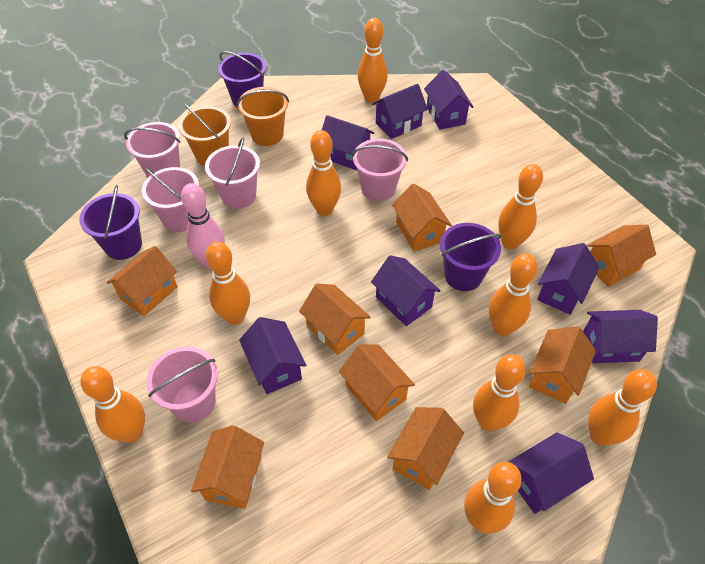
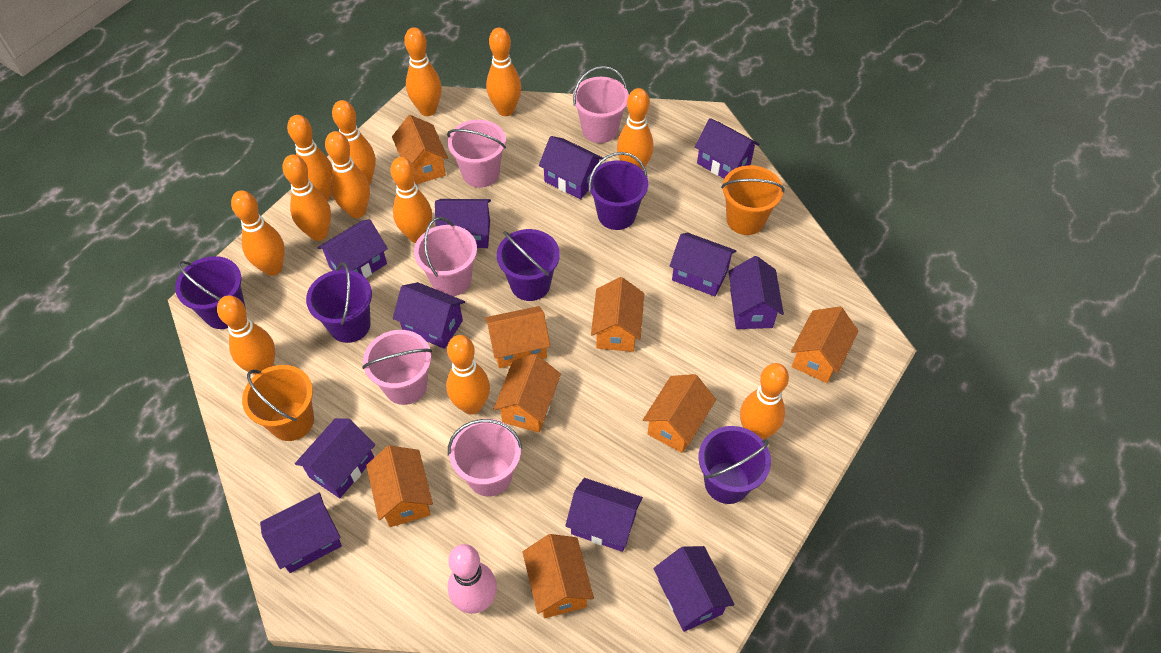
orange bowling pin: [80,366,145,443] [206,241,250,325] [306,130,341,216] [358,18,388,103] [464,462,522,533] [473,354,526,432] [489,254,538,336] [498,164,543,250] [588,369,657,446] = 9 -> [217,296,275,375] [231,190,285,276] [282,155,331,241] [287,115,333,200] [325,131,370,218] [332,100,376,185] [390,157,432,243] [404,27,441,116] [446,335,490,415] [486,28,521,116] [617,88,654,170] [740,363,789,440] = 12
purple bucket: [79,185,142,260] [218,51,266,108] [440,223,501,291] = 3 -> [175,256,246,329] [306,262,372,343] [497,229,560,301] [588,152,648,230] [698,426,771,504] = 5
purple house: [239,317,306,394] [322,115,374,170] [371,255,441,326] [372,84,428,139] [424,70,473,130] [508,432,594,514] [537,243,600,315] [583,310,658,363] = 8 -> [260,493,342,573] [295,418,375,498] [317,219,388,278] [393,282,465,349] [435,199,491,248] [539,136,603,200] [565,478,643,552] [653,546,735,632] [670,233,736,296] [695,118,760,179] [728,256,784,329] = 11

